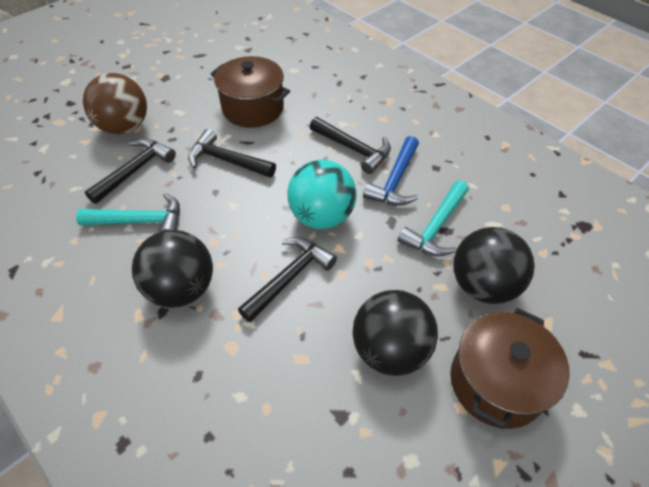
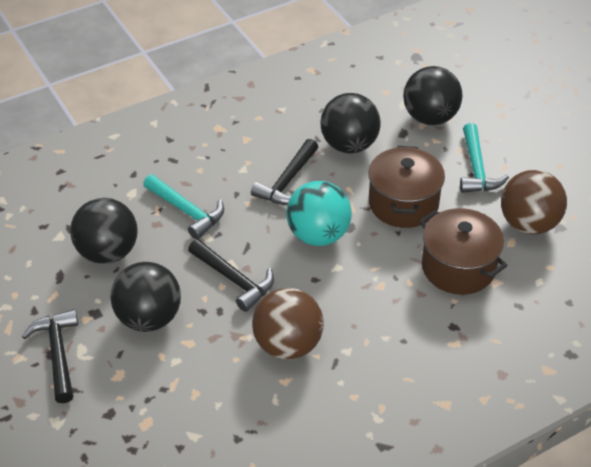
black ball: [132,230,213,308] [352,290,438,376] [453,227,535,304] = 3 -> [70,198,137,264] [110,262,181,332] [320,93,381,153] [403,66,463,125] = 4
black hammer: [85,138,176,204] [188,129,276,178] [238,237,337,323] [310,117,391,174] = 4 -> [22,309,78,403] [188,239,274,312] [251,139,318,205] = 3
blue hammer: [363,136,419,206] = 1 -> none = 0
brown ball: [83,73,147,134] = 1 -> [252,288,324,360] [501,170,567,234] = 2

